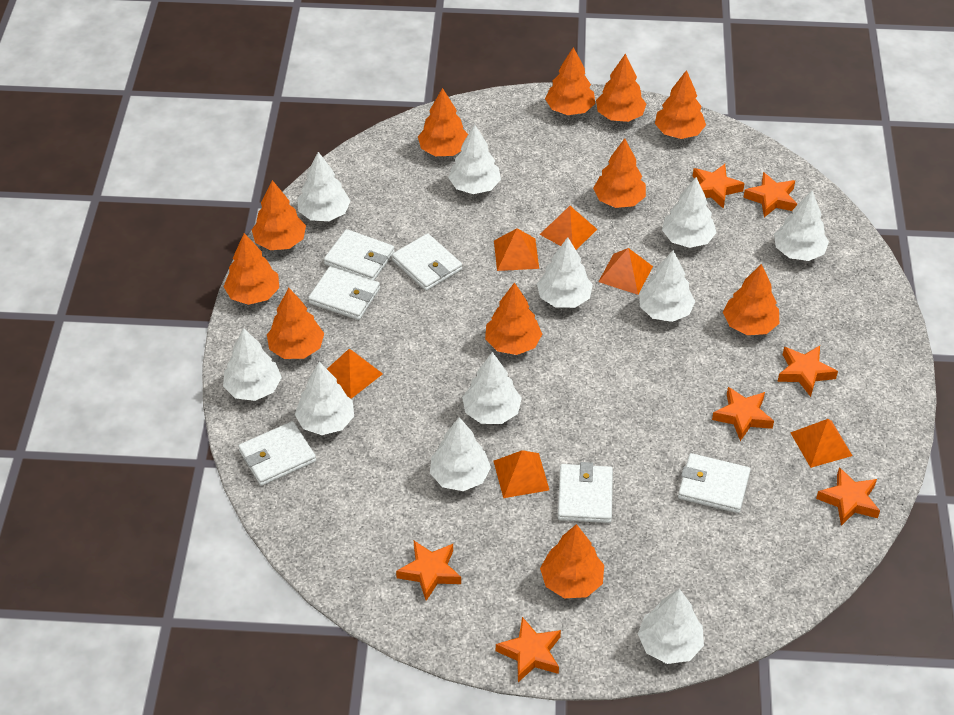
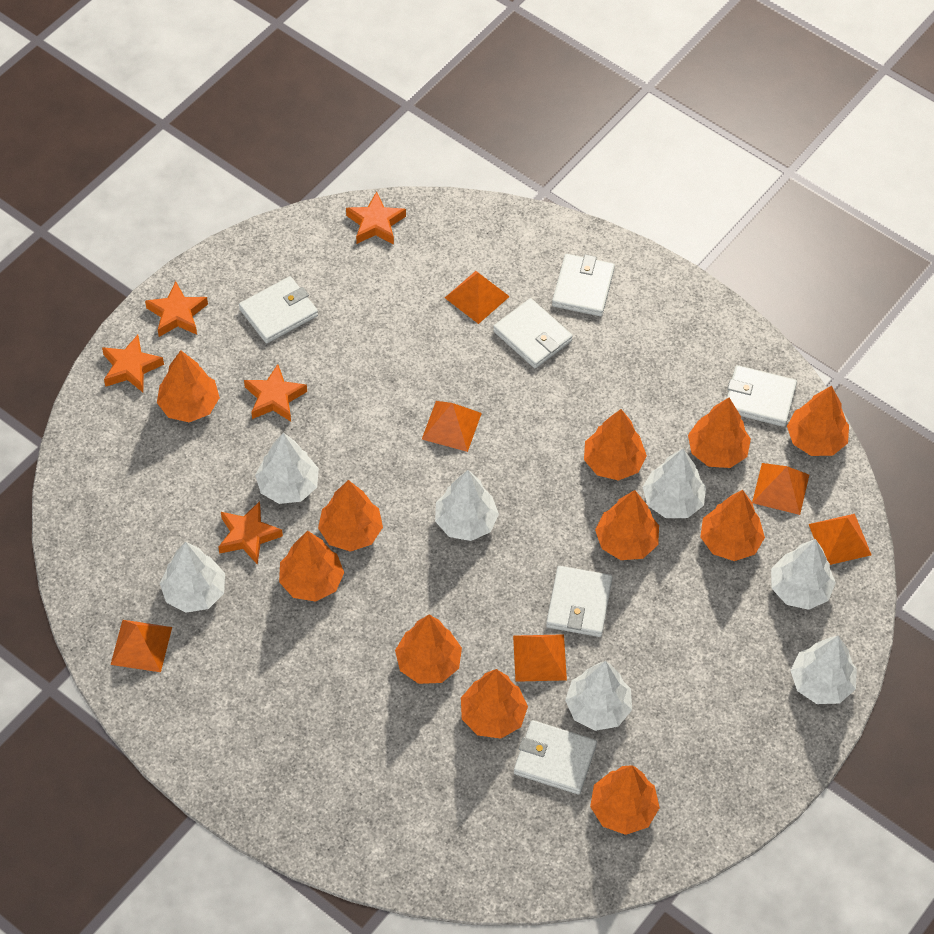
orange star: [396,541,461,601] [496,617,561,682] [693,164,745,209] [712,387,774,441] [743,172,797,217] [777,346,838,397] [816,467,880,526] = 7 -> [102,335,164,392] [145,281,208,337] [218,501,283,565] [244,364,307,422] [346,191,406,244] = 5
white tree: [223,328,282,401] [295,362,354,435] [298,152,350,221] [430,417,491,491] [448,125,501,194] [462,352,522,424] [537,237,593,308] [638,589,704,664] [639,250,695,322] [662,177,717,248] [774,190,829,261] = 11 -> [160,542,225,613] [255,433,319,504] [435,470,499,541] [565,661,632,731] [643,449,706,518] [771,539,836,610] [790,635,857,704] = 7

